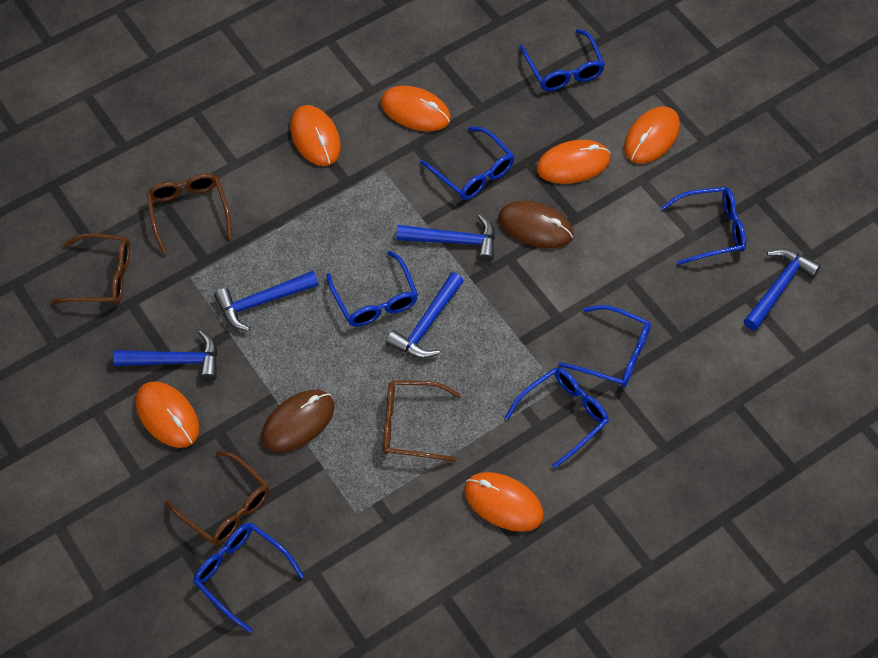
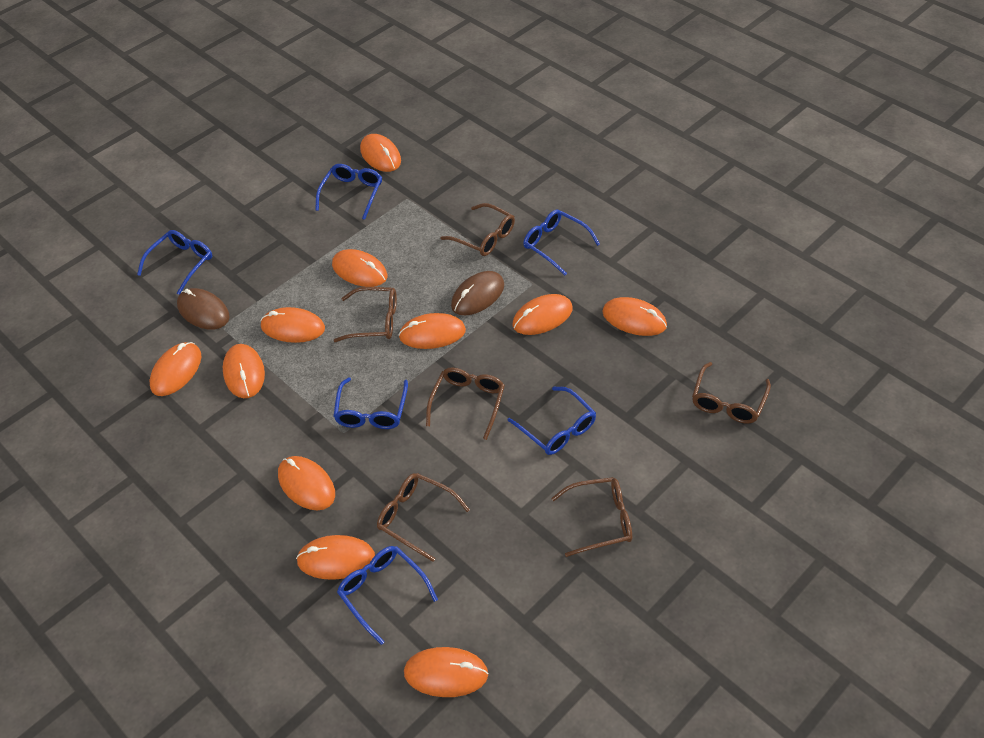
blue glasses: [193,523,304,633] [326,251,418,327] [420,126,515,200] [505,367,609,468] [519,29,605,91] [558,305,651,387] [661,187,746,265] = 7 -> [137,230,212,295] [315,164,382,220] [333,377,408,429] [337,546,438,645] [507,387,596,455] [523,209,600,275] = 6
blue hammer: [113,330,218,381] [214,271,319,331] [386,272,464,359] [397,214,495,262] [744,248,821,331] = 5 -> none = 0
brown glasses: [51,233,130,304] [147,173,232,255] [165,451,270,545] [383,380,461,462] = 4 -> [333,287,397,342] [377,473,470,562] [426,368,505,440] [440,203,515,256] [551,477,632,557] [692,362,771,424] = 6
orange mouse: [136,381,199,448] [290,105,341,166] [380,86,451,131] [464,472,544,532] [536,140,611,184] [624,106,680,164] = 6 -> [150,342,201,396] [223,344,265,398] [261,307,325,343] [278,456,335,510] [296,535,375,580] [332,249,387,287] [360,134,401,172] [398,313,466,349] [404,647,489,697] [512,294,573,335] [602,297,667,336] = 11

